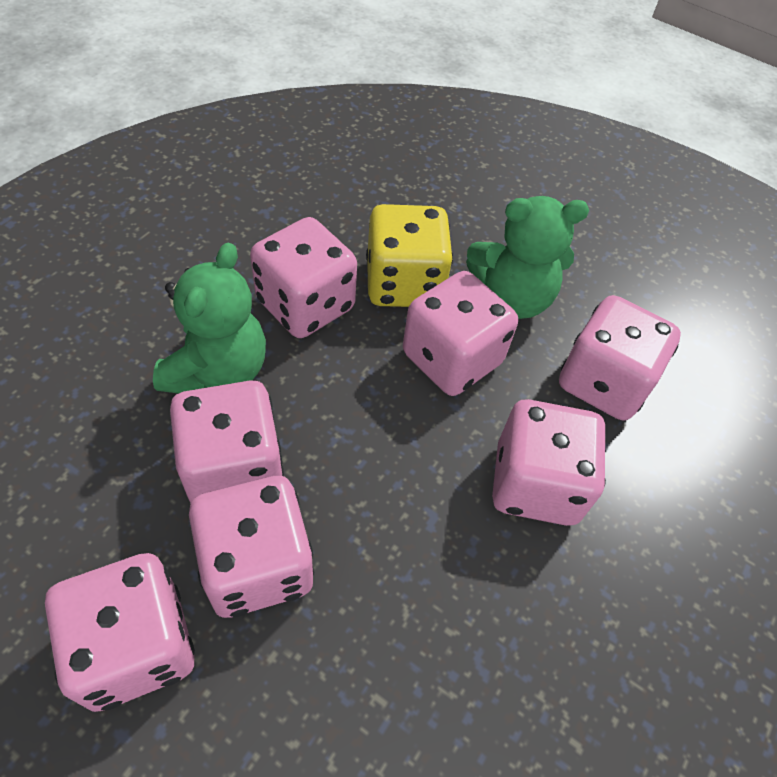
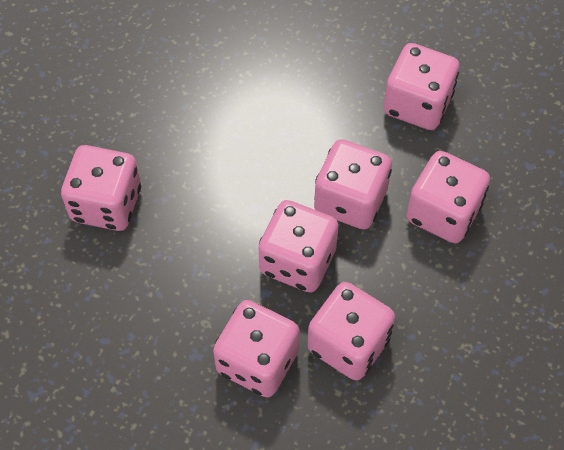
green teddy bear: [153,243,266,394] [466,196,589,319] = 2 -> none = 0
yellow dice: [366,204,453,307] = 1 -> none = 0

